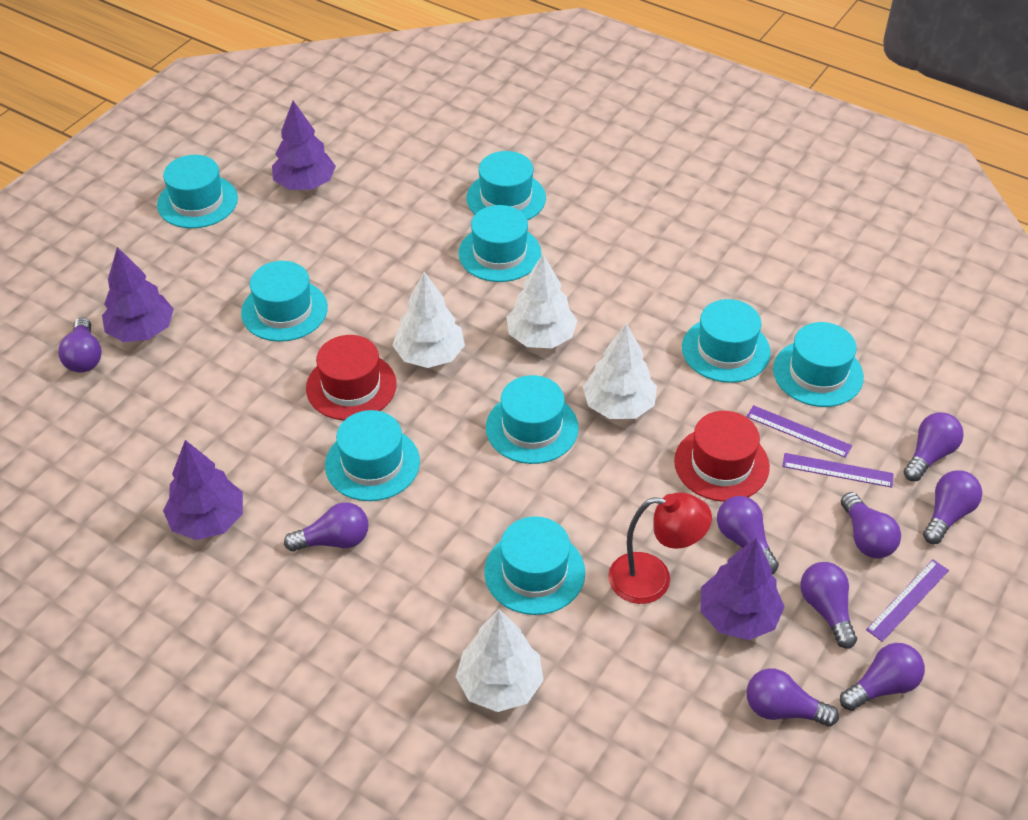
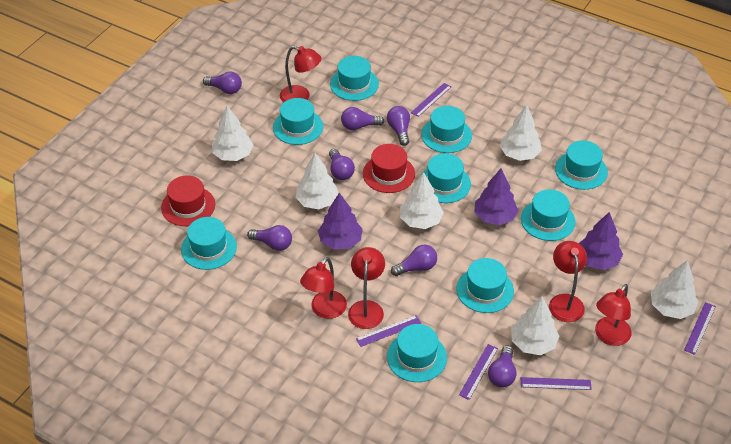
purple light bulb: [58,317,102,373] [284,502,368,552] [717,496,779,574] [747,668,839,727] [800,562,857,649] [840,643,925,711] [841,492,901,558] [904,412,964,482] [923,471,982,544] = 9 -> [203,71,242,94] [247,225,292,251] [329,149,355,180] [341,107,384,130] [387,106,410,146] [391,244,437,276] [488,345,516,388] = 7
purple ruler: [746,405,852,458] [782,453,894,488] [866,559,949,642] = 3 -> [356,315,421,347] [411,83,452,117] [459,344,498,400] [521,377,592,390] [684,302,716,355] = 5
purple tree: [102,247,174,342] [163,440,243,540] [272,101,336,190] [700,539,785,640] = 4 -> [318,193,362,250] [474,168,518,225] [579,212,623,270] = 3
red lamp: [608,492,712,604] = 1 -> [280,46,321,103] [300,257,347,319] [348,247,385,329] [549,241,587,322] [595,284,632,346] = 5
white tree: [392,272,465,368] [456,609,544,712] [507,254,578,348] [583,323,657,419] = 4 -> [212,106,254,161] [295,153,339,209] [400,172,444,229] [500,105,542,161] [511,296,559,355] [651,260,699,319] = 6

